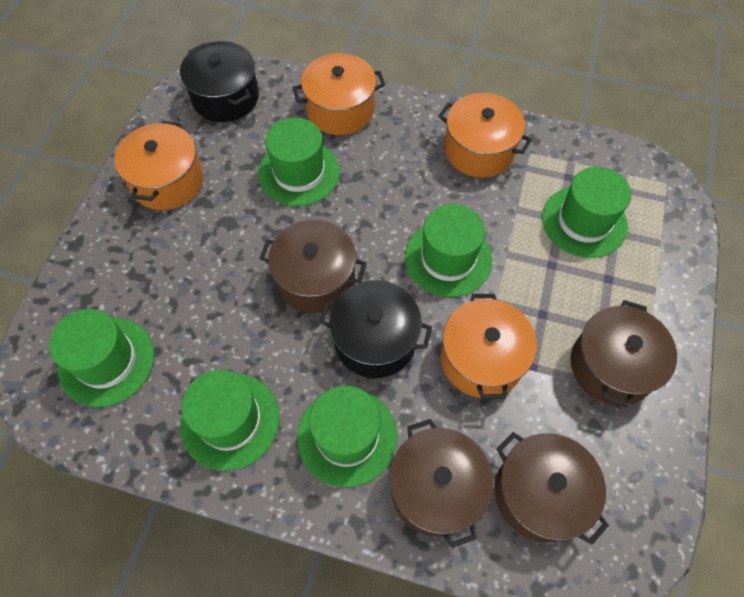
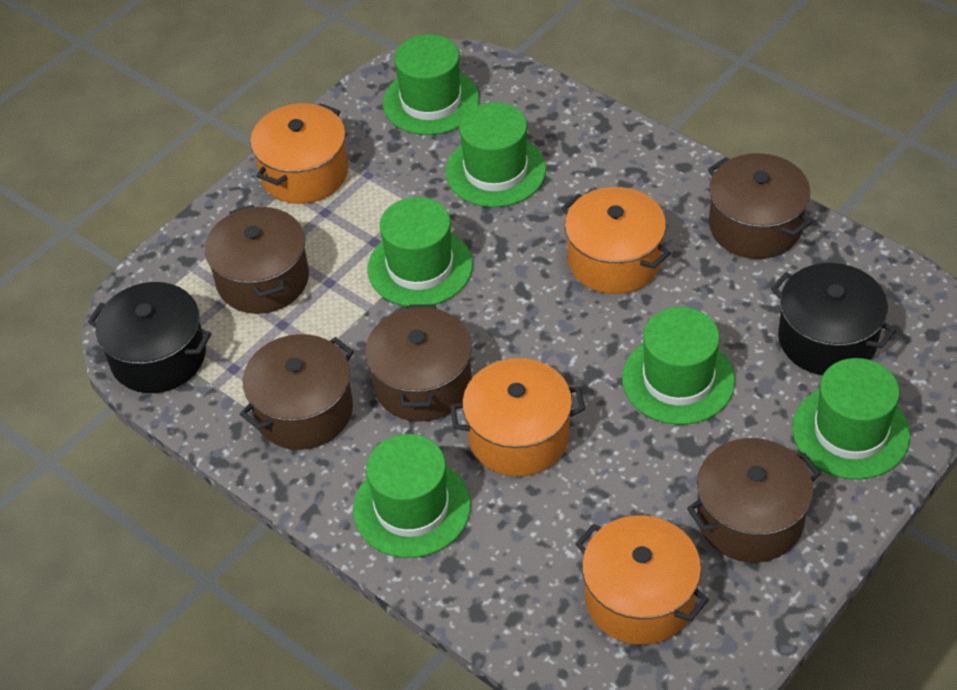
brown pot: [259,220,367,313] [390,419,494,548] [495,432,609,545] [571,300,677,408] = 4 -> [205,205,309,314] [240,334,354,450] [365,304,472,422] [687,438,821,562] [708,153,812,259] = 5

